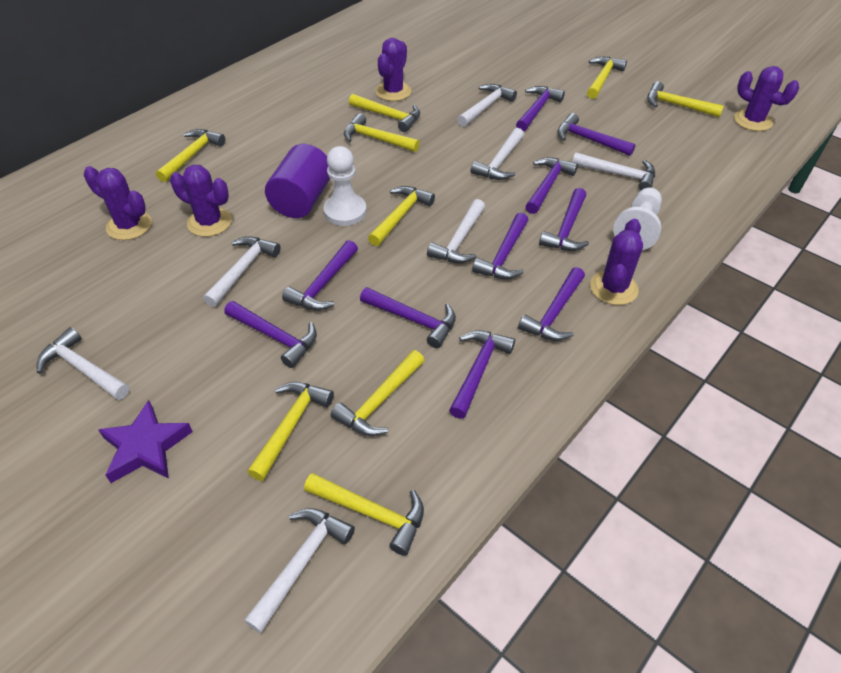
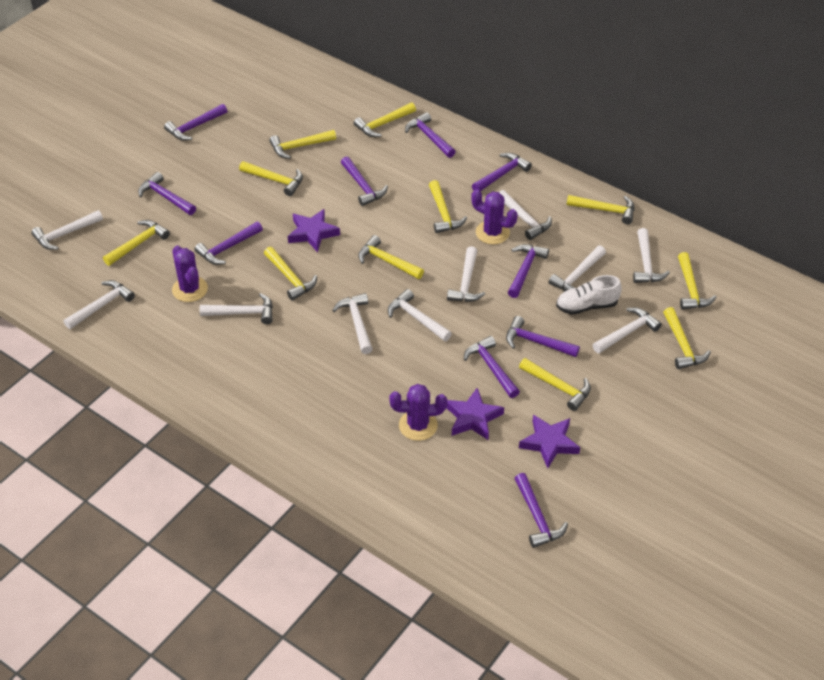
purple cactus: [84,166,152,240] [170,165,232,237] [376,38,411,101] [590,219,643,305] [734,66,799,131] = 5 -> [172,246,208,302] [389,384,447,441] [471,189,518,244] = 3
purple cylinder: [265,144,330,218] = 1 -> none = 0
purple star: [99,400,193,483] = 1 -> [288,209,340,252] [447,388,504,440] [519,415,580,468] = 3
white hammer: [37,327,130,400] [203,236,281,307] [244,508,355,633] [427,199,485,263] [457,84,517,127] [471,128,524,180] [572,152,655,191] = 7 -> [31,210,103,250] [63,280,135,329] [200,293,273,324] [332,293,373,354] [388,289,452,341] [447,246,485,302] [499,190,552,240] [549,245,606,292] [593,308,662,353] [633,228,670,283] = 10
white pawn: [323,146,367,226] [613,187,662,250] = 2 -> none = 0
white shoe: none = 0 -> [556,275,622,315] = 1
yellow hammer: [156,129,225,182] [248,382,334,481] [304,473,424,556] [331,350,425,436] [344,113,420,152] [349,94,420,132] [368,186,435,246] [587,57,627,99] [647,81,724,118] = 9 -> [103,220,170,266] [239,161,303,196] [264,247,317,301] [269,130,336,159] [354,103,416,137] [358,235,424,279] [429,180,467,233] [519,358,591,411] [567,195,634,224] [663,307,711,369] [678,252,716,310] = 11

